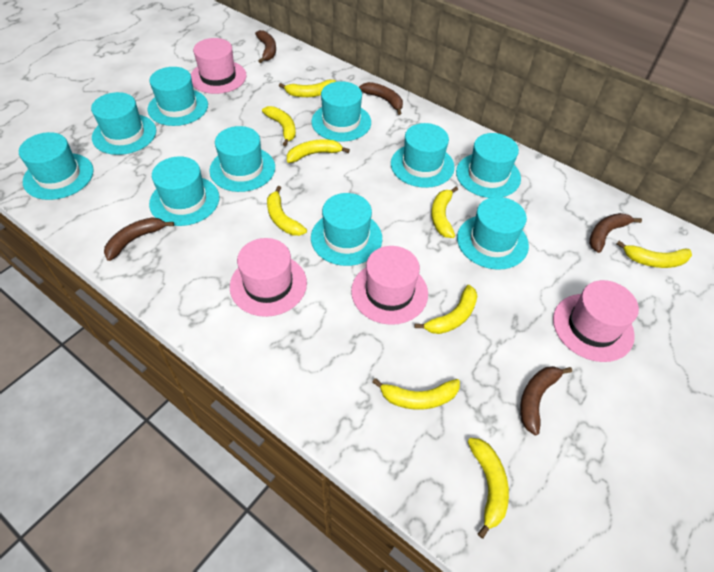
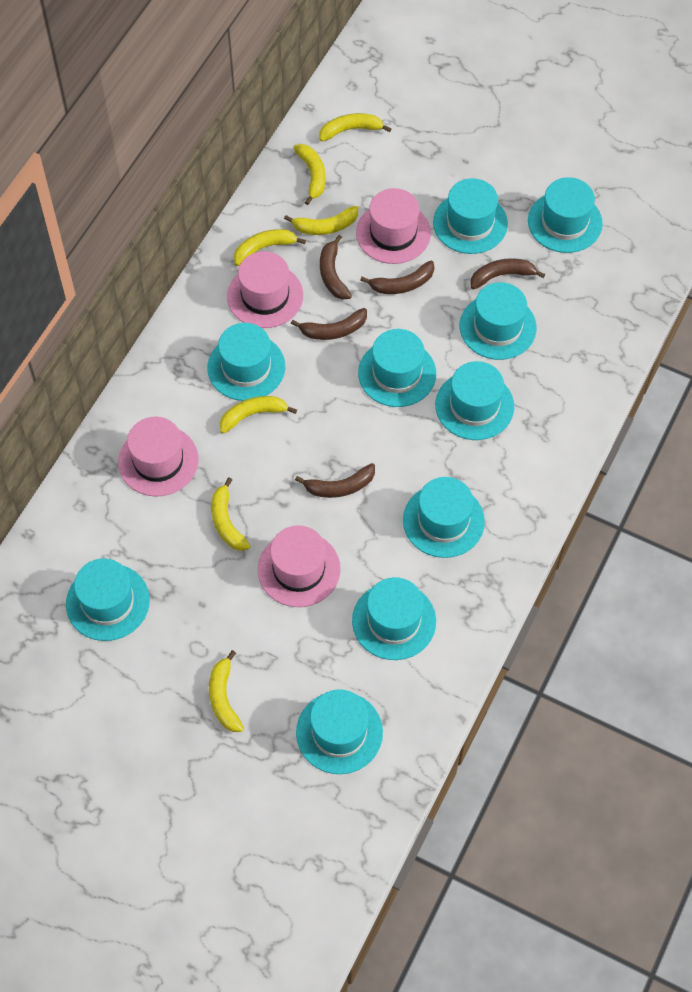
yellow banana: [262,106,296,146] [267,186,307,236] [279,79,336,97] [287,139,350,163] [372,378,460,410] [415,285,477,334] [431,187,458,238] [468,438,509,538] [616,241,692,268] = 9 -> [209,650,244,732] [211,477,250,551] [219,396,297,434] [234,229,306,266] [284,206,358,235] [293,144,326,205] [319,113,391,141] = 7

